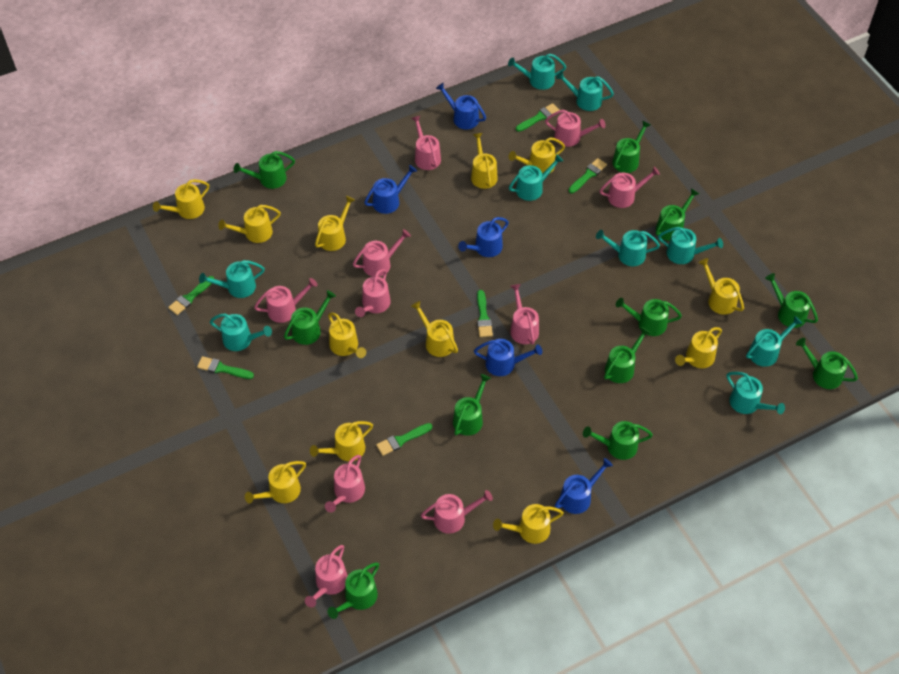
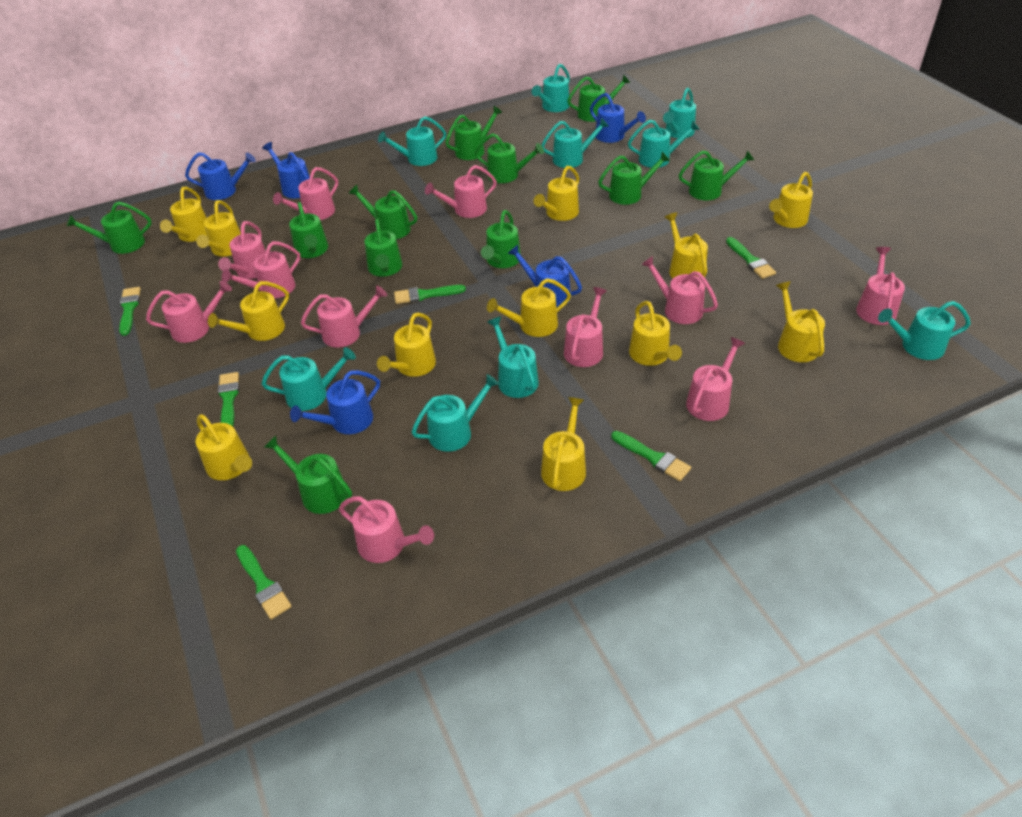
pink watering can: [254,278,318,323] [305,545,348,608] [325,455,365,512] [353,229,411,277] [355,269,391,317] [411,115,441,170] [421,490,493,534] [510,284,539,345] [545,110,606,147] [600,167,660,208] = 10 -> [146,281,232,343] [218,221,266,279] [222,241,300,298] [273,167,338,220] [301,286,387,348] [339,496,434,563] [425,165,497,218] [564,287,607,367] [641,256,718,324] [686,337,745,421] [856,247,905,325] = 11

